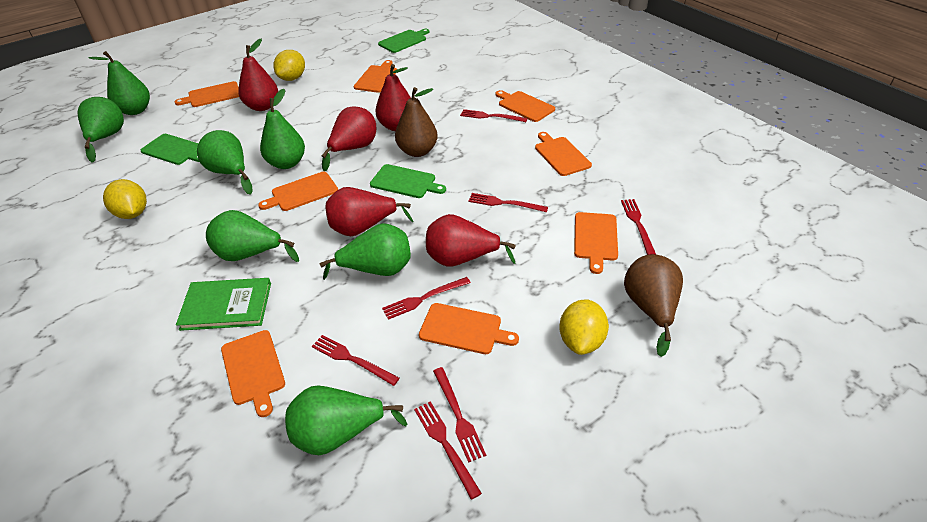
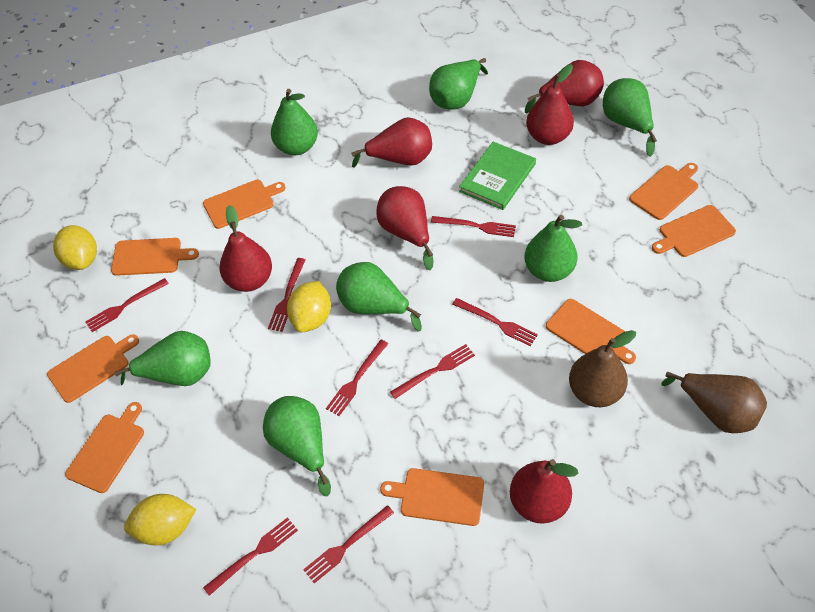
green cutting board: [141,134,199,165] [370,164,446,198] [378,29,430,53] = 3 -> none = 0
red fork: [312,335,399,386] [382,277,471,320] [414,401,482,500] [433,367,486,463] [460,109,527,122] [468,193,548,212] [621,199,656,255] = 7 -> [85,278,169,332] [203,517,298,596] [268,258,305,332] [303,505,394,583] [326,339,388,416] [390,344,475,399] [431,216,516,237] [452,298,538,346] = 8
red pear: [238,39,278,111] [321,106,376,171] [325,187,414,236] [375,64,411,131] [426,214,516,267] = 5 -> [219,205,272,292] [351,117,432,168] [376,186,434,270] [510,459,579,523] [525,60,604,113] [526,64,574,145] = 6

